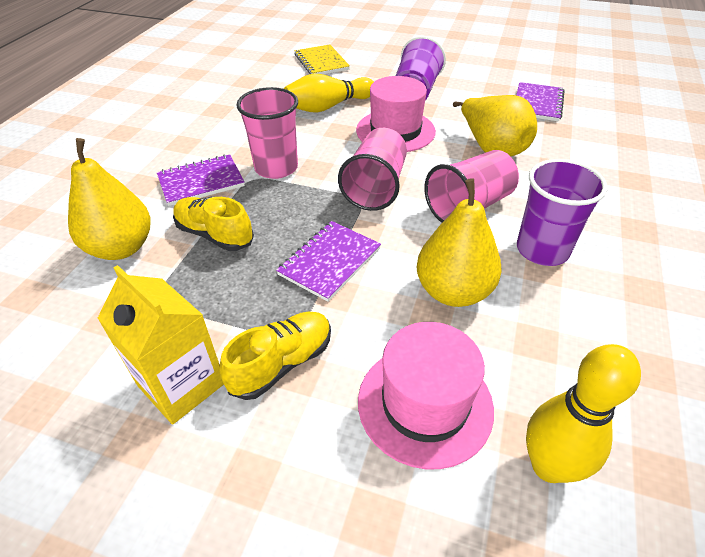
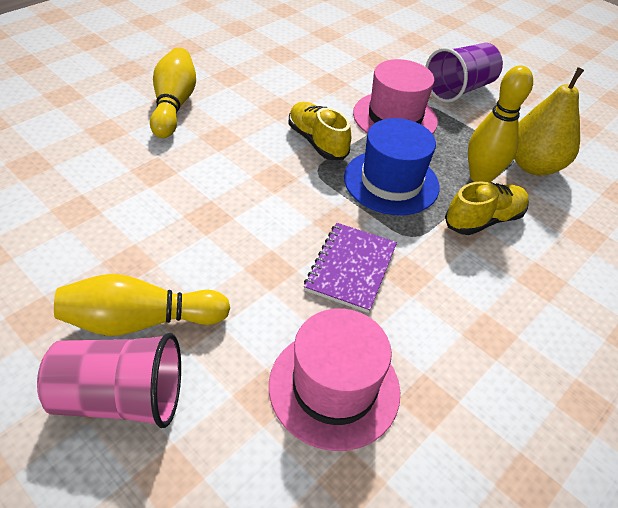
blue hat: none = 0 -> [344,118,439,215] = 1
pink cup: [236,87,298,179] [338,128,407,211] [424,150,519,223] = 3 -> [37,333,181,428] = 1
purple cup: [396,36,446,100] [517,159,607,266] = 2 -> [425,43,503,103] = 1
purple notebook: [157,154,245,206] [276,221,381,302] [517,82,565,121] = 3 -> [304,223,397,313] = 1
yellow bowling pin: [284,74,374,113] [526,344,641,483] = 2 -> [54,274,230,336] [150,47,196,138] [468,65,533,183] = 3
yellow carton: [97,265,224,424] = 1 -> none = 0
yellow notebook: [295,44,350,74] = 1 -> none = 0
yellow pear: [68,138,151,260] [417,178,501,307] [453,95,537,156] = 3 -> [514,67,584,175] = 1

